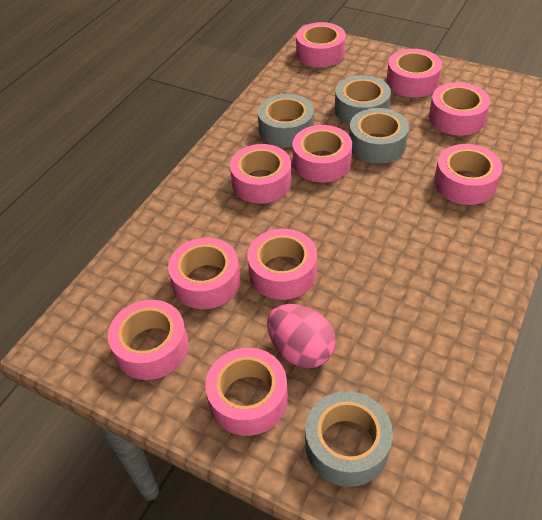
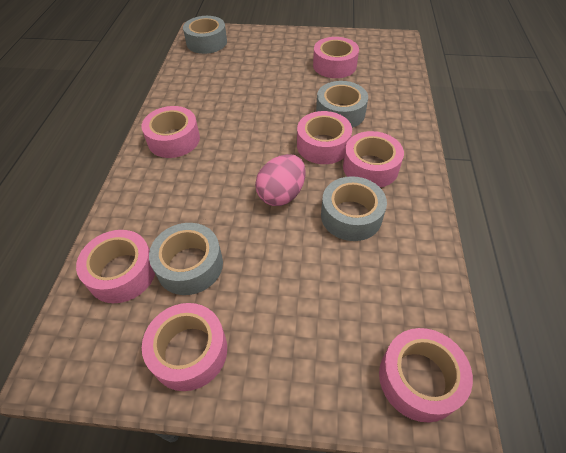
pink tape: [108,300,189,380] [168,237,240,309] [205,348,288,436] [230,144,292,204] [247,229,317,300] [292,125,352,182] [296,22,346,67] [386,49,442,97] [429,82,490,135] [434,144,502,205] = 10 -> [76,230,155,303] [142,106,200,158] [142,303,227,391] [297,111,352,164] [313,37,359,78] [343,131,404,188] [379,328,473,422] = 7

